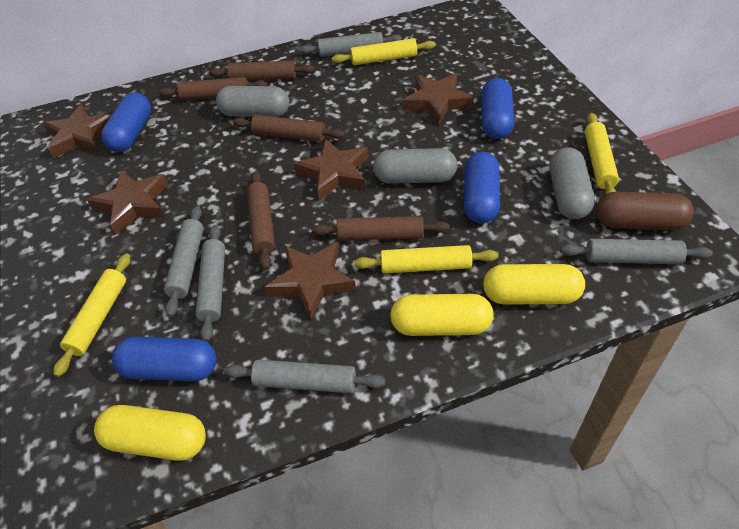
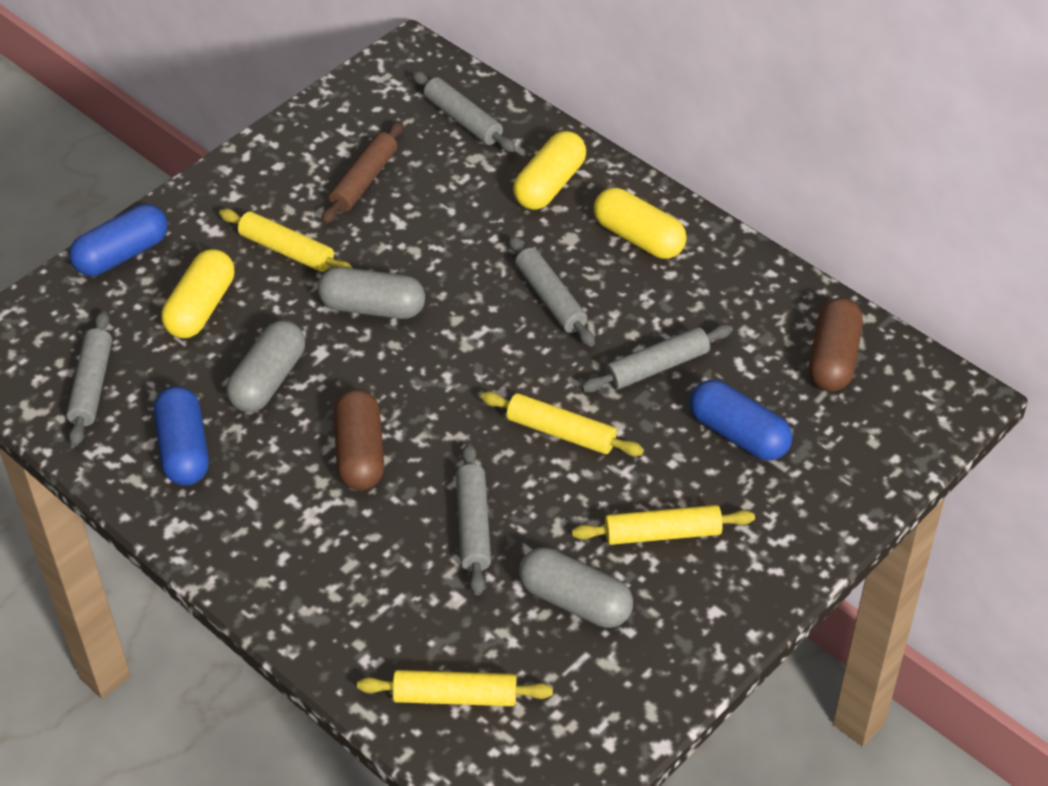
blue capsule: [101,92,151,152] [112,337,217,381] [464,152,500,223] [481,78,514,139] = 4 -> [69,204,168,276] [154,386,209,486] [689,380,792,460] = 3
brown capsule: [596,192,694,230] = 1 -> [333,389,384,490] [809,297,863,392] = 2
brown rolling pin: [159,77,268,100] [209,61,315,81] [233,115,345,142] [247,171,275,270] [312,216,449,241] = 5 -> [321,121,404,224] = 1
brown star: [43,104,111,158] [87,170,168,235] [265,242,356,320] [294,138,369,200] [402,73,474,125] = 5 -> none = 0

